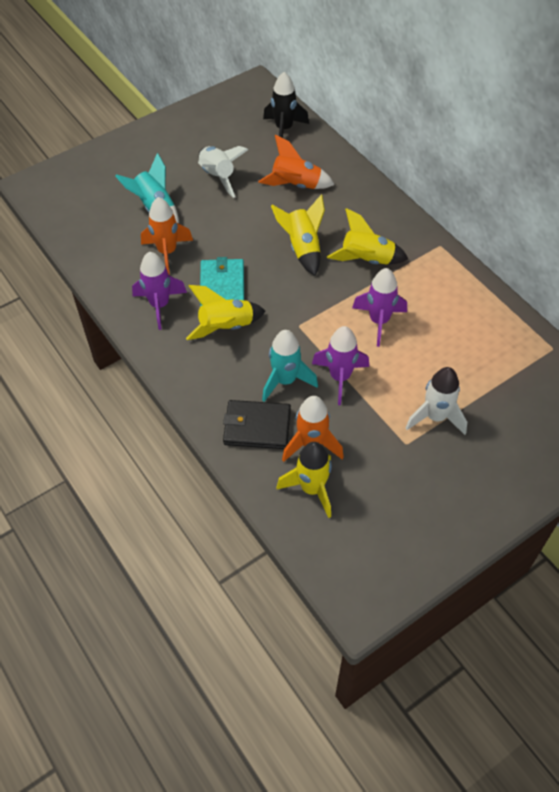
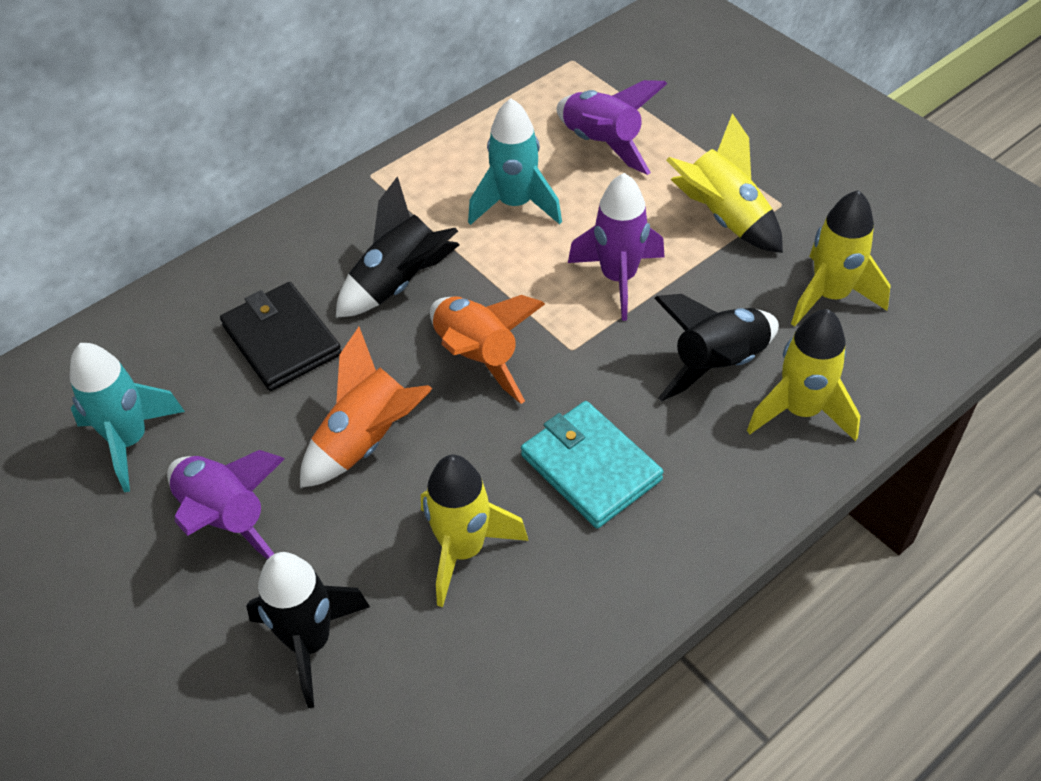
black rocket: [263,72,309,138] = 1 -> [246,552,370,708] [336,176,459,318] [654,294,779,402] = 3
orange rocket: [141,197,193,275] [258,135,335,189] [282,396,344,462] = 3 -> [300,327,432,488] [430,295,545,404] = 2
white rocket: [198,146,248,198] [406,367,467,435] = 2 -> none = 0

